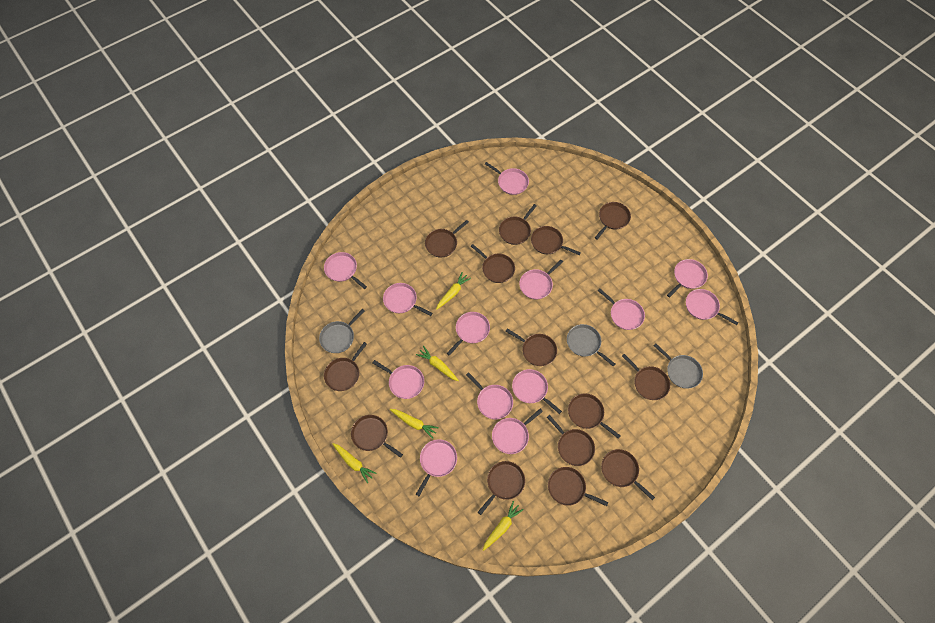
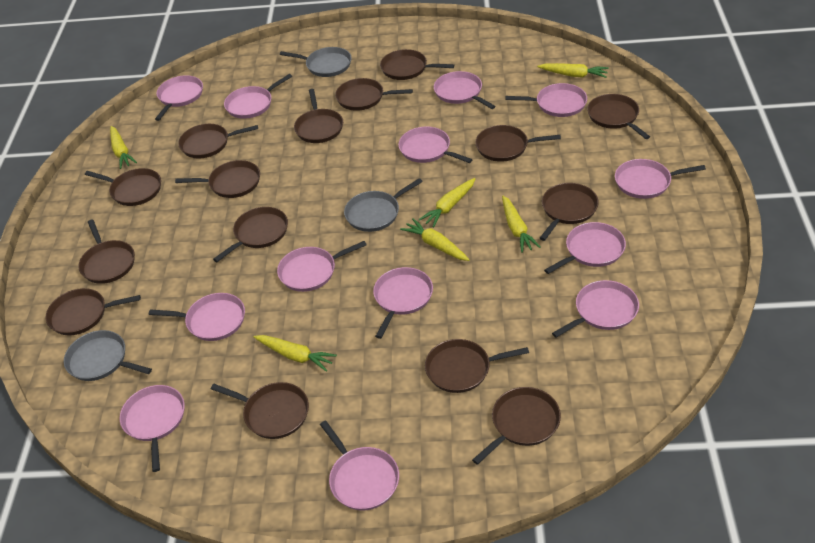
brown pan: [324,342,367,391] [351,415,403,458] [425,220,469,257] [471,244,515,283] [478,461,525,515] [499,204,537,245] [506,328,557,366] [531,226,581,255] [547,415,595,466] [548,467,608,506] [568,393,620,439] [595,202,631,240] [601,449,655,500] [622,354,670,400] = 14 -> [46,288,141,335] [78,219,135,284] [85,168,161,206] [175,160,260,198] [178,124,258,158] [211,382,309,439] [213,207,288,262] [294,89,343,143] [335,78,413,111] [380,49,454,80] [425,339,529,393] [472,387,561,465] [475,125,561,162] [540,183,599,241] [587,94,650,139] = 15
yellow carrot: [333,443,376,483] [390,409,439,439] [416,346,459,381] [436,272,471,310] [483,501,524,551] = 5 -> [110,126,137,169] [254,335,337,372] [400,218,470,261] [418,178,475,228] [502,196,540,253] [537,63,609,78] = 6

